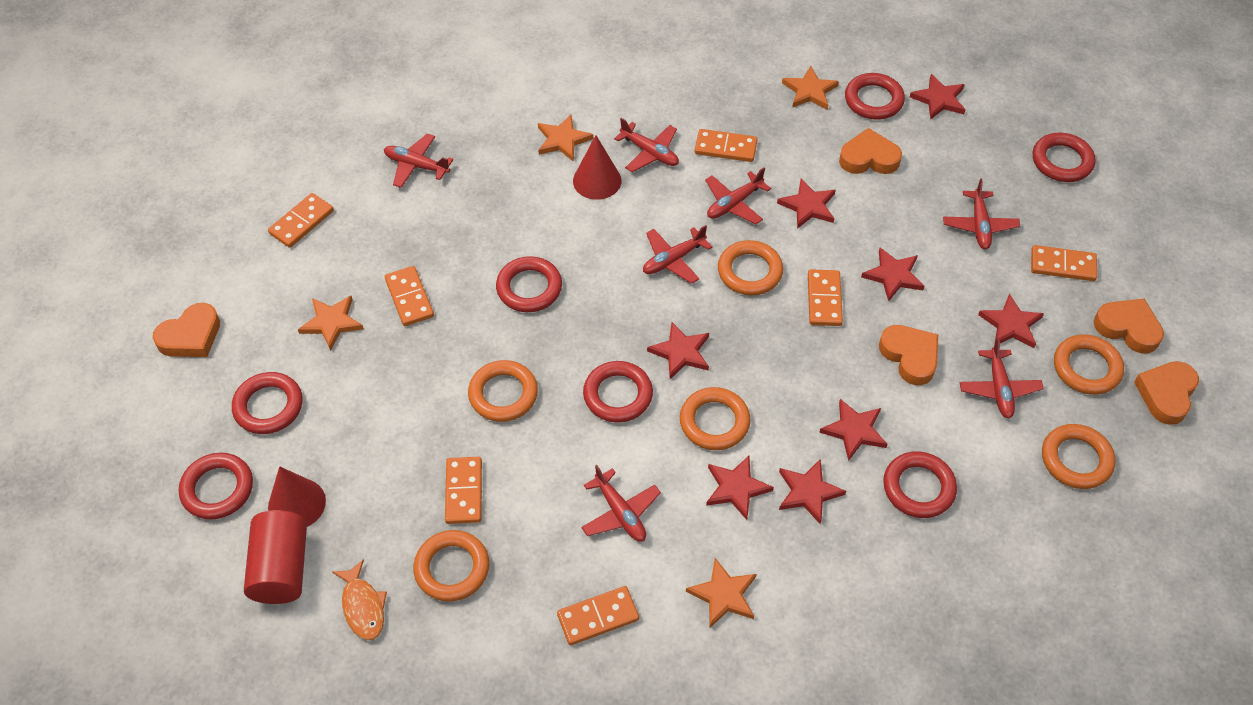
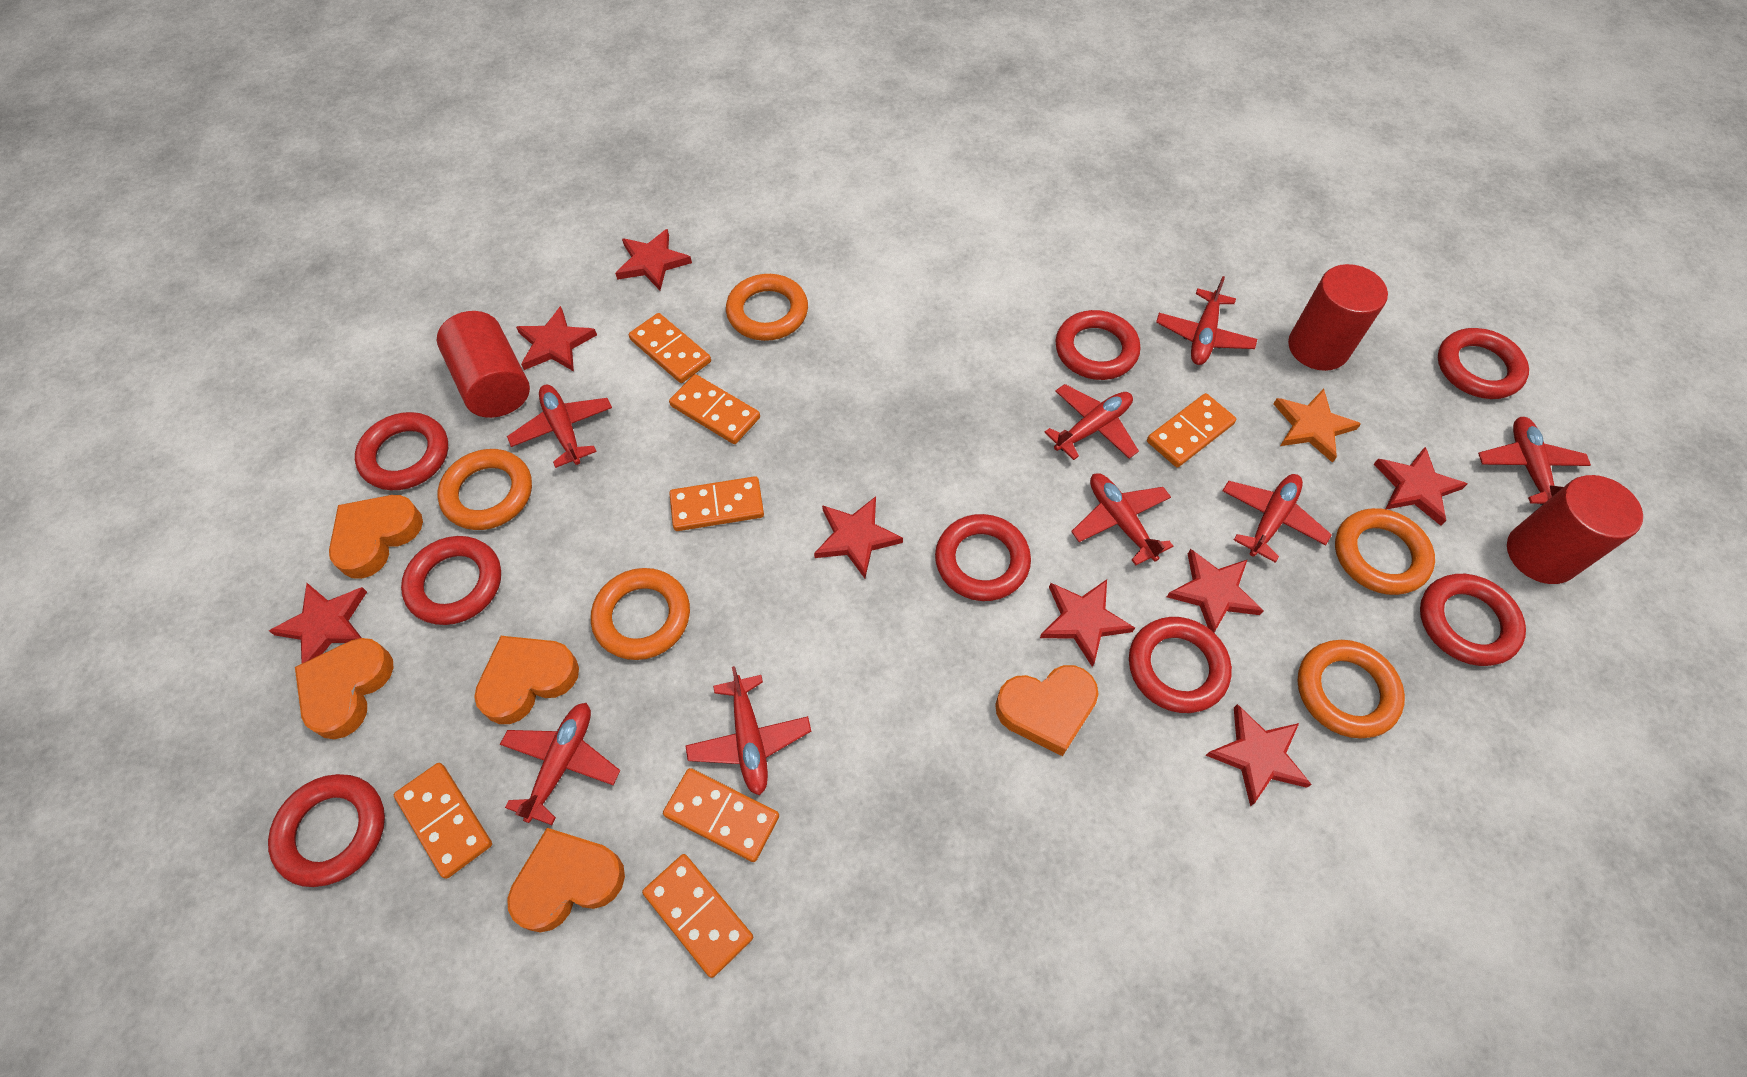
orange fish: [332,559,387,640] = 1 -> none = 0
orange ring: [413,530,489,602] [468,360,538,422] [680,387,750,450] [718,240,783,295] [1042,424,1115,489] [1054,334,1124,395] = 6 -> [438,449,532,530] [591,568,690,660] [726,274,808,341] [1297,640,1405,738] [1335,508,1435,595] = 5
orange star: [298,296,364,351] [538,115,593,161] [686,558,756,628] [782,66,839,110] = 4 -> [1274,389,1361,463] = 1
red cone: [268,466,326,527] [573,135,621,200] = 2 -> none = 0
red cylinder: [244,510,307,604] = 1 -> [437,311,530,418] [1288,264,1388,371] [1507,475,1643,584] = 3
red plane: [384,134,453,188] [581,465,661,542] [614,118,679,172] [643,225,712,284] [705,168,771,224] [943,179,1020,249] [959,338,1044,418] = 7 -> [500,703,620,825] [507,385,612,468] [685,666,811,795] [1044,384,1139,460] [1071,473,1173,565] [1156,276,1257,365] [1222,474,1332,563] [1478,417,1591,505] = 8
red ring: [179,453,253,520] [232,372,303,434] [496,256,562,312] [583,361,653,423] [845,73,905,120] [883,451,957,518] [1033,133,1096,182] = 7 -> [268,774,385,887] [355,412,448,490] [401,536,501,625] [935,514,1031,601] [1056,310,1140,380] [1129,617,1232,713] [1420,574,1526,666] [1438,328,1529,399] = 8

